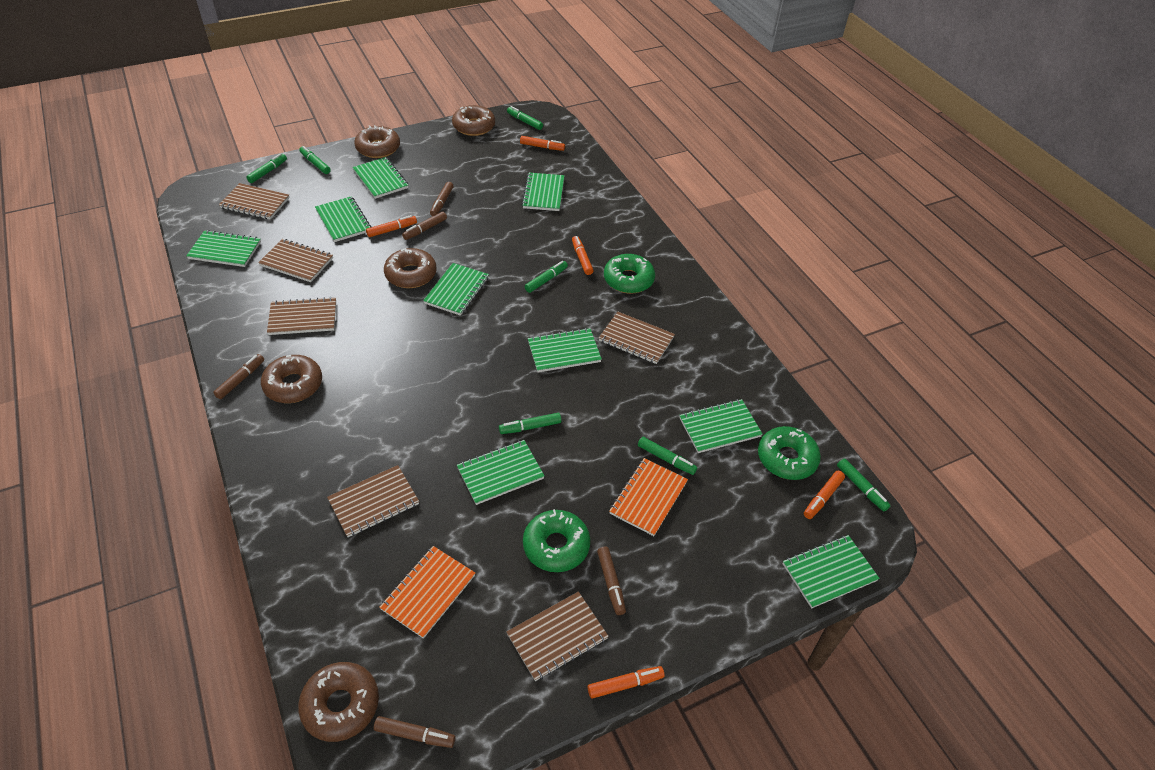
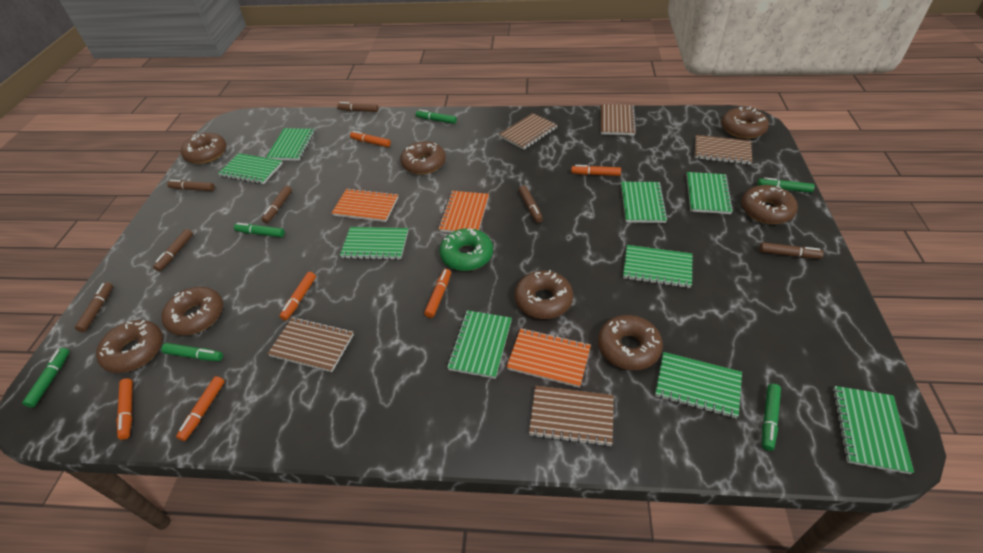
brown donut: [261,355,322,403] [298,662,379,742] [354,125,400,158] [384,248,437,288] [452,105,495,136] = 5 -> [96,320,163,373] [161,287,223,335] [181,133,226,164] [400,141,446,175] [515,270,573,319] [598,315,663,370] [721,107,769,139] [742,185,798,224] = 8
brown marker: [213,354,264,399] [374,716,456,748] [402,211,447,240] [430,182,453,216] [597,546,626,615] = 5 -> [75,282,113,332] [153,229,193,271] [167,180,215,191] [262,186,292,223] [337,102,378,112] [519,185,543,223] [759,242,824,259] = 7
brown notebook: [219,183,289,220] [258,239,333,282] [267,297,336,335] [327,465,419,537] [507,592,609,681] [599,312,675,364] = 6 -> [267,317,354,372] [499,113,558,150] [529,386,614,447] [601,104,637,136] [694,135,752,165] = 5
green donut: [523,509,590,572] [604,254,655,294] [758,426,821,480] = 3 -> [439,228,493,271] = 1
green marker: [246,153,287,183] [299,146,331,174] [499,413,561,434] [507,106,543,130] [525,261,568,293] [638,437,697,475] [837,458,891,511] = 7 -> [22,348,70,408] [161,343,223,361] [234,223,285,237] [416,109,457,124] [757,177,815,193] [762,384,781,451] = 6
orange marker: [366,215,417,237] [520,136,565,151] [572,236,594,275] [588,666,665,699] [804,471,845,519] = 5 -> [116,378,133,440] [176,376,225,441] [280,272,316,320] [350,131,391,147] [424,269,451,318] [571,165,621,176] = 6
orange notebook: [379,546,475,639] [609,458,688,536] = 2 -> [332,188,399,222] [438,191,489,233] [506,328,591,388] = 3

